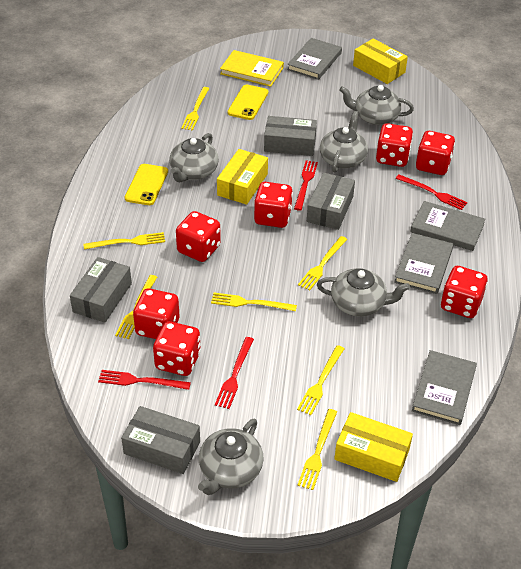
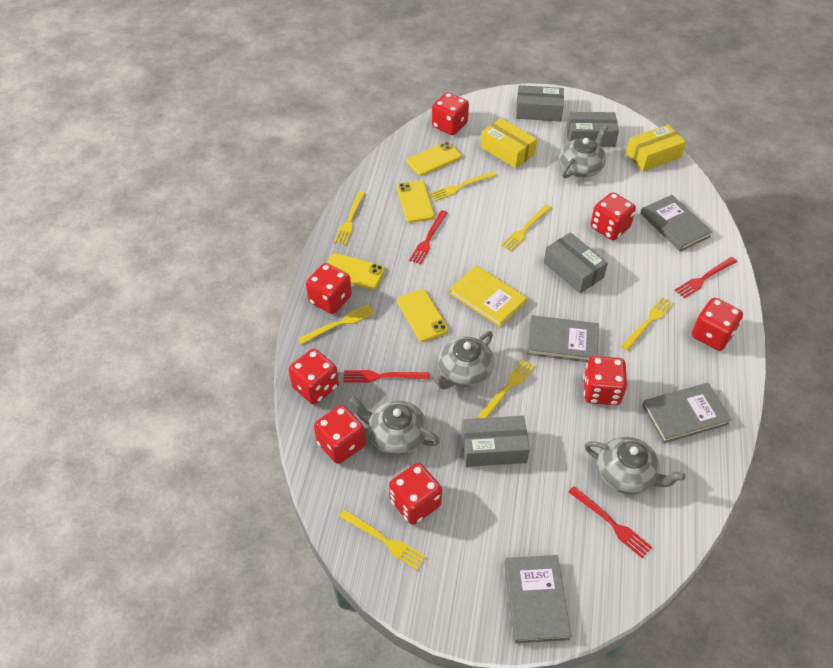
grey teapot: [169,133,219,182] [198,418,263,495] [317,268,410,317] [320,111,368,172] [339,85,414,125] = 5 -> [349,397,440,456] [434,331,494,389] [559,125,608,178] [584,437,685,495] = 4
red dice: [133,288,179,339] [153,321,201,376] [176,211,221,262] [254,182,293,228] [376,123,413,167] [416,131,455,175] [441,266,488,318] = 7 -> [288,349,339,405] [306,263,352,314] [314,405,366,464] [389,463,442,525] [432,92,469,135] [583,356,627,405] [591,192,636,240] [692,298,743,351] = 8
yellow box: [217,149,268,205] [334,412,413,482] [353,39,408,84] = 3 -> [481,118,537,169] [626,125,686,171] = 2
yellow phone: [125,164,168,205] [228,84,268,120] = 2 -> [327,253,385,289] [397,181,435,223] [397,289,449,342] [406,142,462,176] = 4

